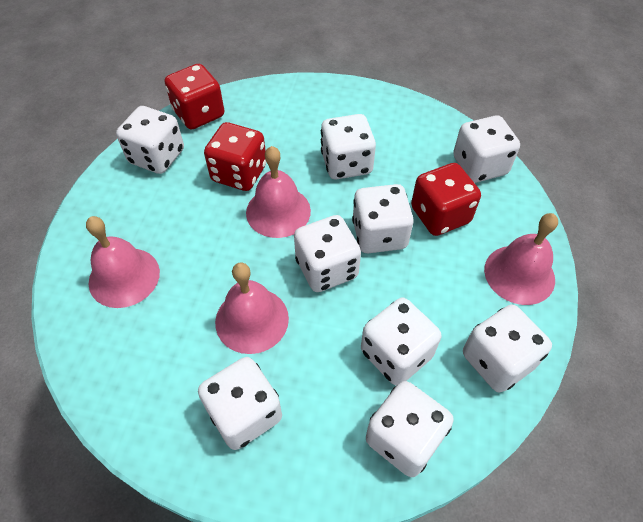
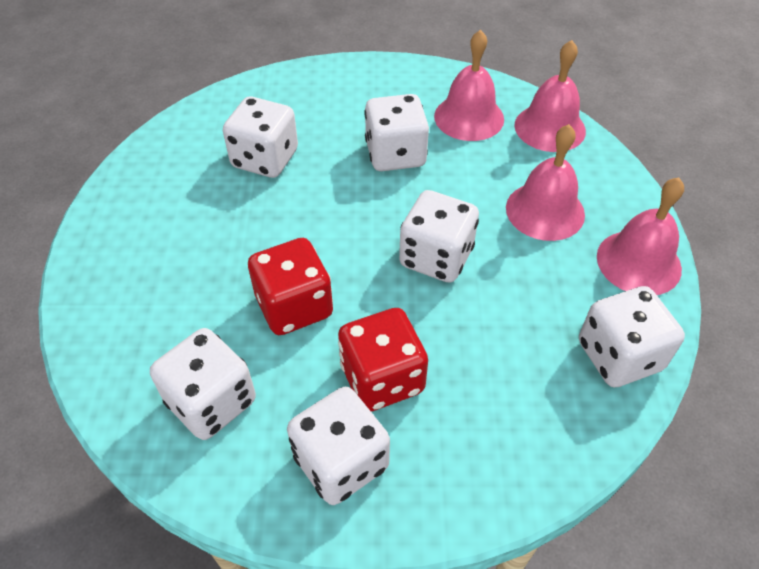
red dice: [165,64,224,129] [204,122,266,191] [411,163,481,236] = 3 -> [248,238,333,335] [338,308,428,412] = 2
white dice: [116,106,184,174] [198,357,282,450] [294,215,361,292] [321,114,376,180] [352,184,414,253] [361,298,441,386] [366,381,454,477] [453,115,520,183] [463,305,552,392] = 9 -> [150,328,256,440] [223,97,298,178] [287,387,390,505] [364,94,429,171] [399,190,479,283] [579,286,685,387] = 6

